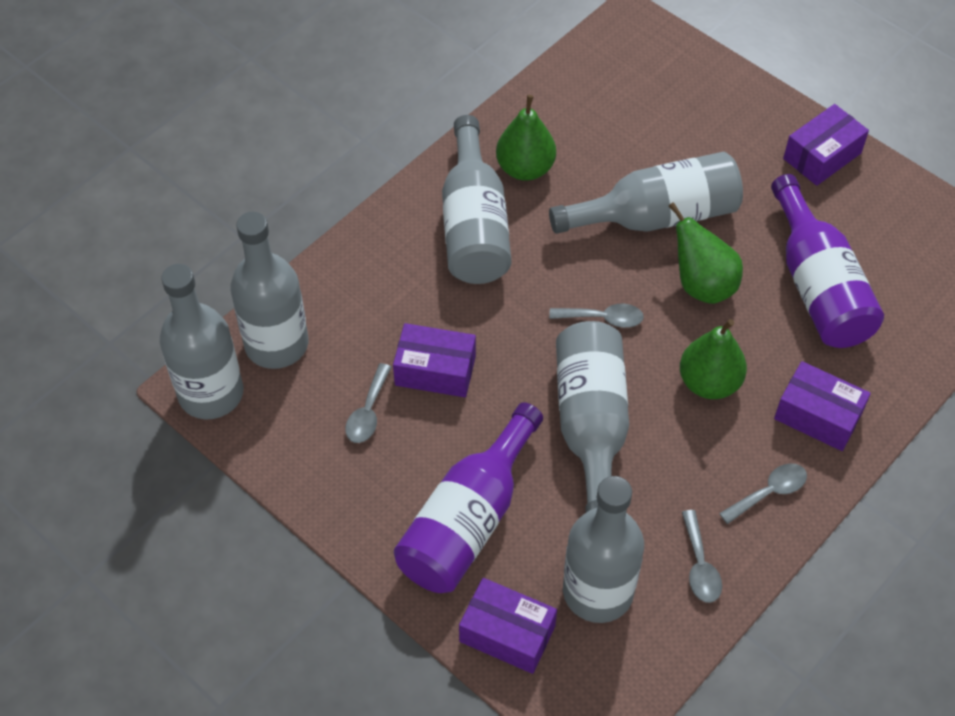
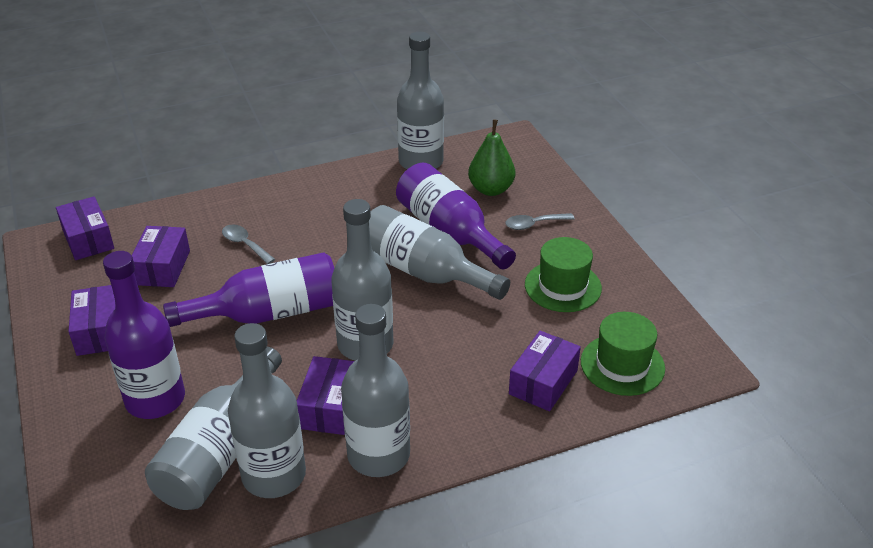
green hat: none = 0 -> [525,237,602,312] [581,312,665,396] = 2
green pear: [496,95,556,181] [668,202,743,304] [680,319,747,399] = 3 -> [468,119,515,196] = 1
grey spoon: [345,363,391,443] [549,304,644,328] [682,510,722,603] [719,463,807,524] = 4 -> [222,225,275,264] [505,213,575,230] = 2
purple bottle: [394,402,543,593] [771,174,884,348] = 2 -> [103,251,185,419] [163,252,334,327] [396,163,516,269] = 3
purple box: [393,323,476,397] [459,578,557,674] [774,361,871,451] [783,104,869,186] = 4 -> [56,196,114,260] [68,285,116,356] [132,226,190,287] [297,356,354,435] [509,331,581,411] = 5

